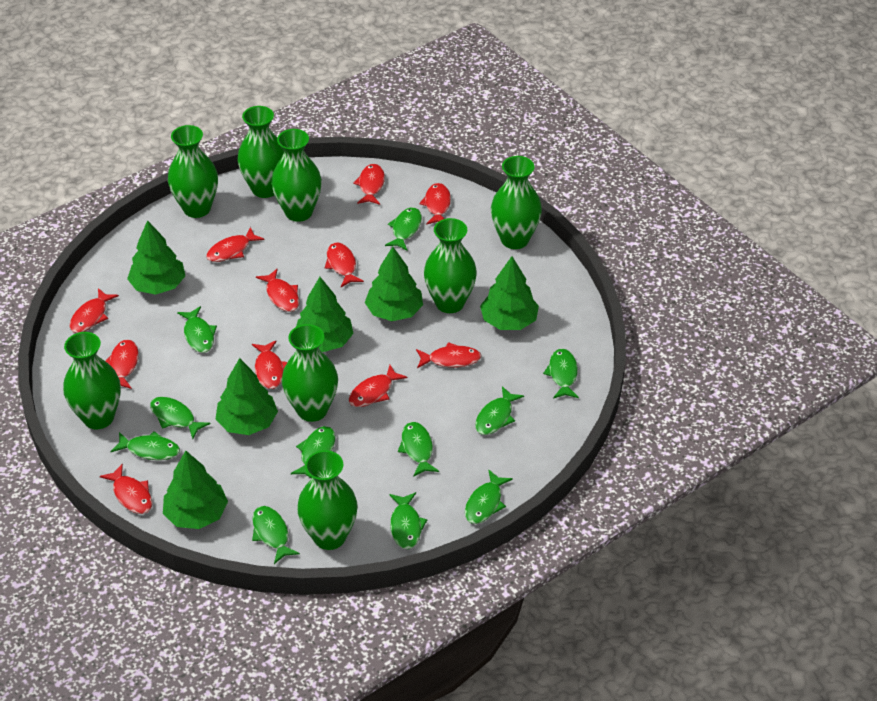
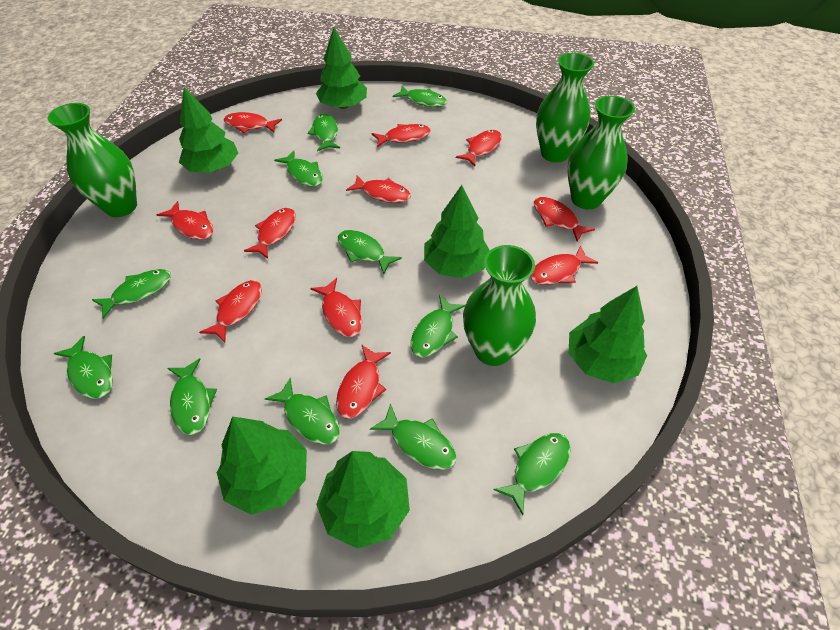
green vase: [63,332,121,429] [168,125,218,218] [237,106,284,198] [271,129,322,222] [282,324,338,422] [297,450,358,550] [424,218,477,313] [491,156,542,249] = 8 -> [48,103,137,217] [463,245,536,366] [536,53,594,163] [567,96,635,210] = 4

